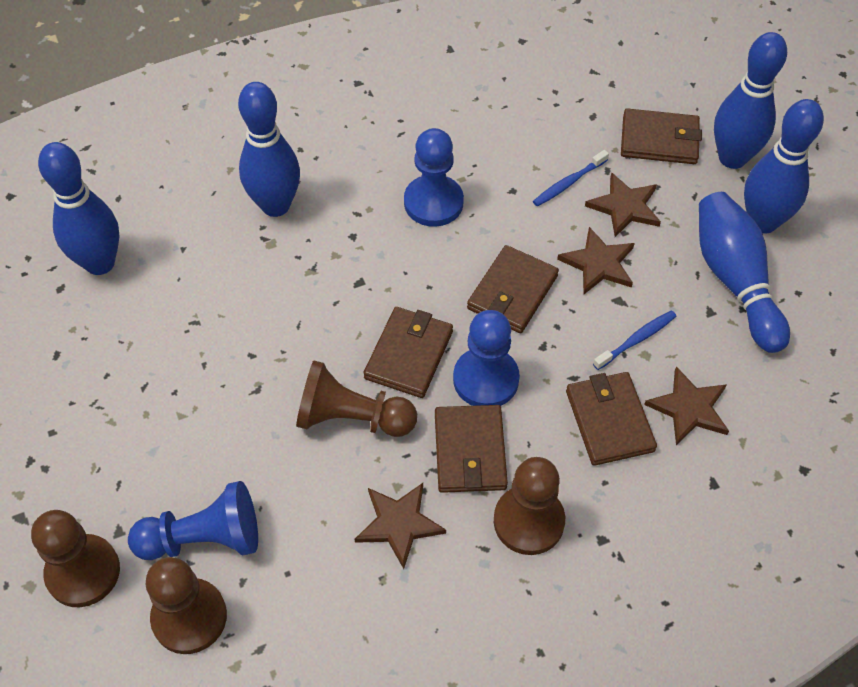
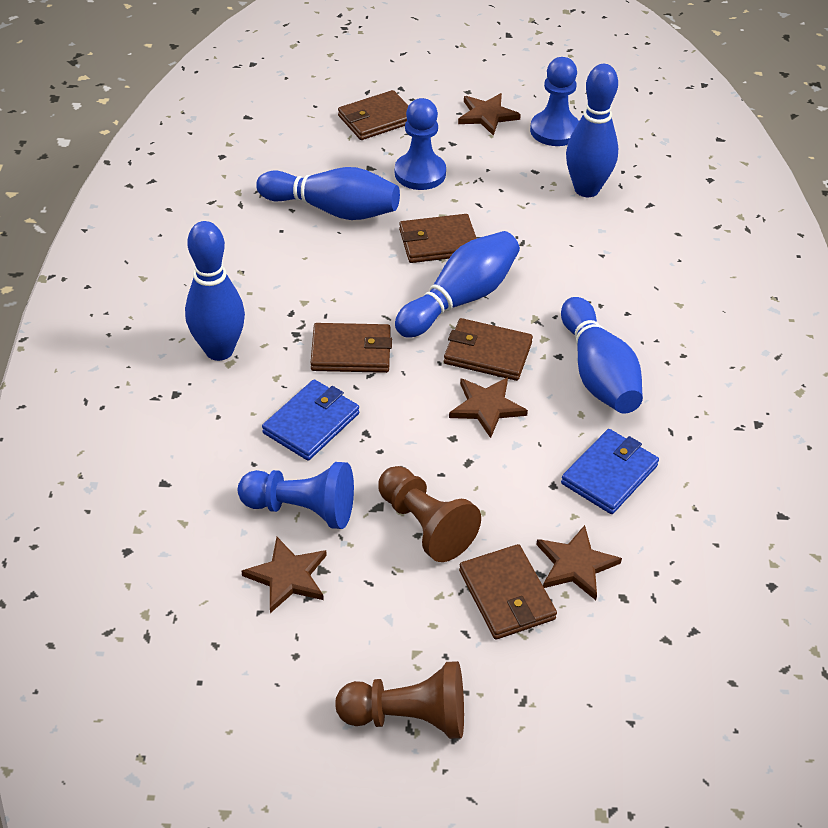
blue toothbrush: [533,150,609,207] [593,310,676,370] = 2 -> none = 0
blue wallet: none = 0 -> [262,379,359,461] [561,429,659,514] = 2
brown pawn: [31,510,120,608] [146,557,227,654] [296,360,417,437] [494,457,565,555] = 4 -> [335,661,464,739] [378,466,481,562] = 2

